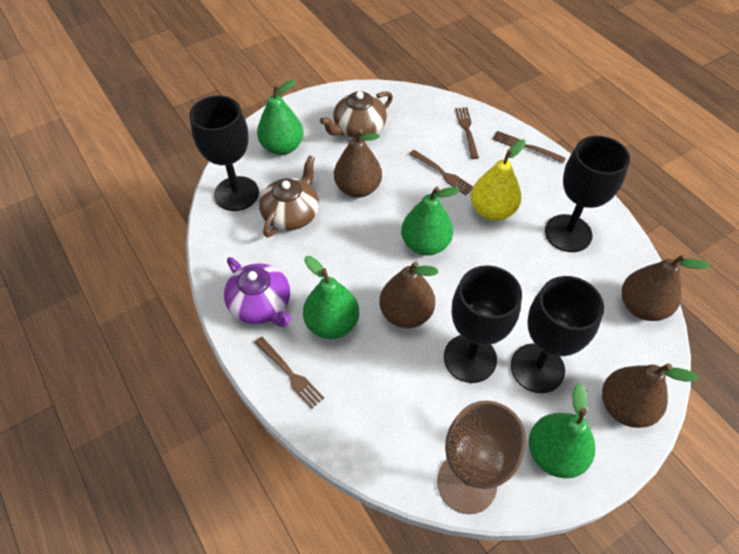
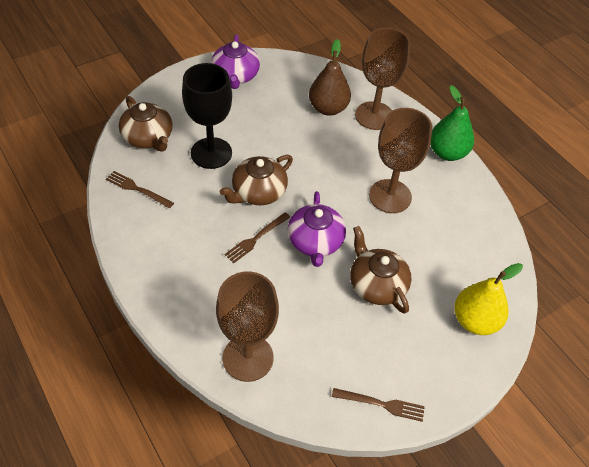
black goblet: [189,96,259,211] [444,265,522,383] [511,276,604,393] [545,136,630,252] = 4 -> [182,63,232,169] = 1
brown fork: [254,337,324,409] [409,150,473,195] [455,107,479,159] [492,131,566,163] = 4 -> [106,171,174,208] [225,213,290,263] [332,388,425,422] = 3
brown goblet: [437,401,526,514] = 1 -> [216,271,279,382] [355,28,410,130] [369,108,432,213] = 3
brown pear: [334,129,382,198] [379,261,438,328] [602,363,698,428] [622,254,710,321] = 4 -> [309,39,351,116] = 1
brown teapot: [259,155,319,238] [320,91,393,138] = 2 -> [119,96,173,152] [220,155,293,205] [350,226,411,314] = 3
green pear: [257,80,303,155] [303,256,359,339] [401,186,460,256] [529,383,595,478] = 4 -> [430,85,474,161] = 1
purple teapot: [224,257,292,327] = 1 -> [211,34,260,89] [288,191,346,267] = 2

